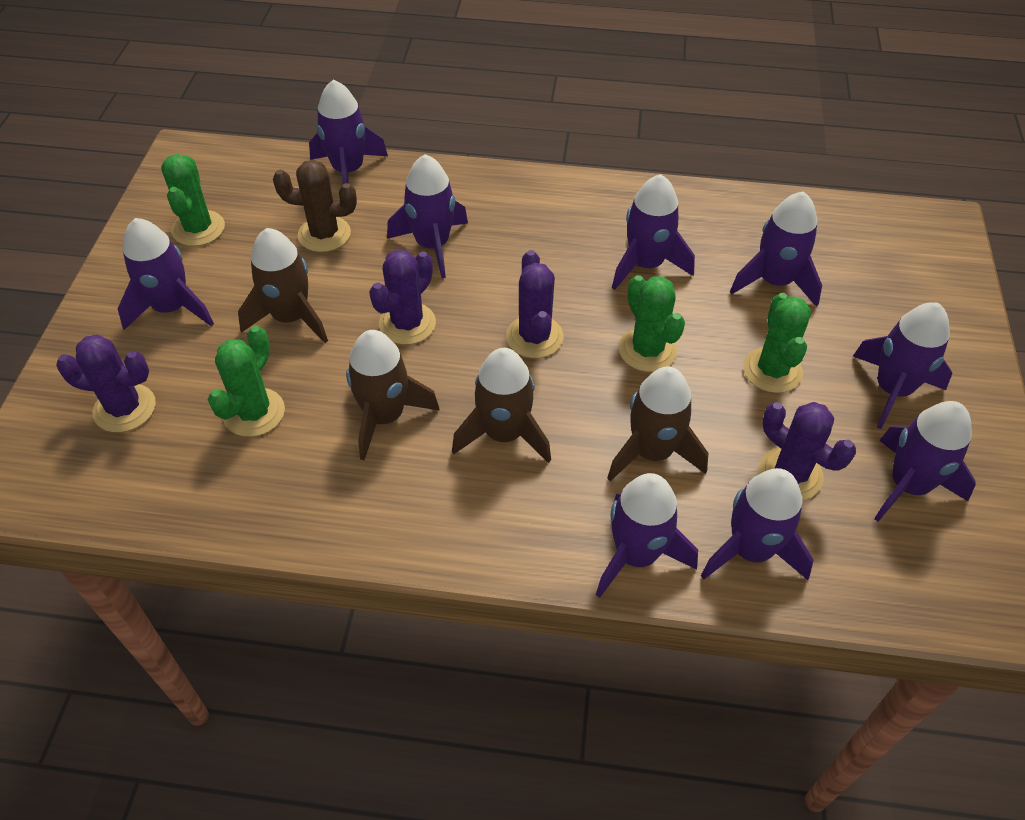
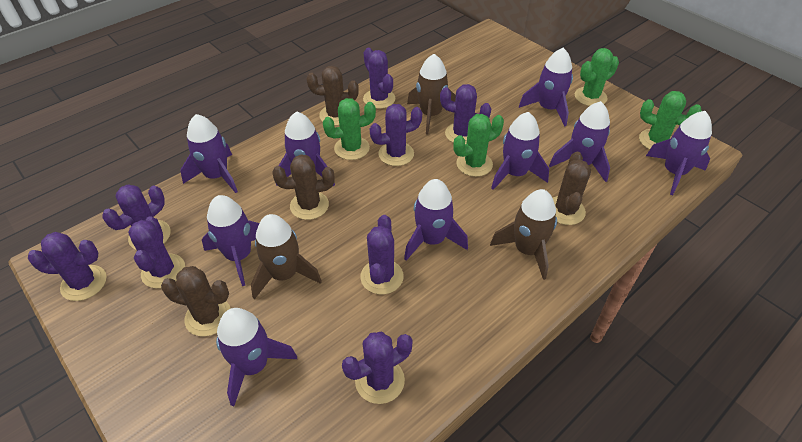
brown cactus: [273,160,357,252] = 1 -> [161,266,231,336] [272,154,335,220] [307,66,359,126] [553,152,591,225] = 4
brown rocket: [238,228,328,343] [346,330,440,460] [452,348,551,463] [607,367,708,481] = 4 -> [251,214,322,299] [407,54,456,134] [490,189,557,280] = 3
purple cactus: [56,334,156,433] [369,249,436,345] [506,250,564,358] [759,402,856,500] = 4 -> [28,232,107,301] [102,184,171,250] [128,216,185,288] [342,332,413,404] [360,215,404,294] [363,48,395,109] [370,104,422,166] [440,84,492,144] = 8

